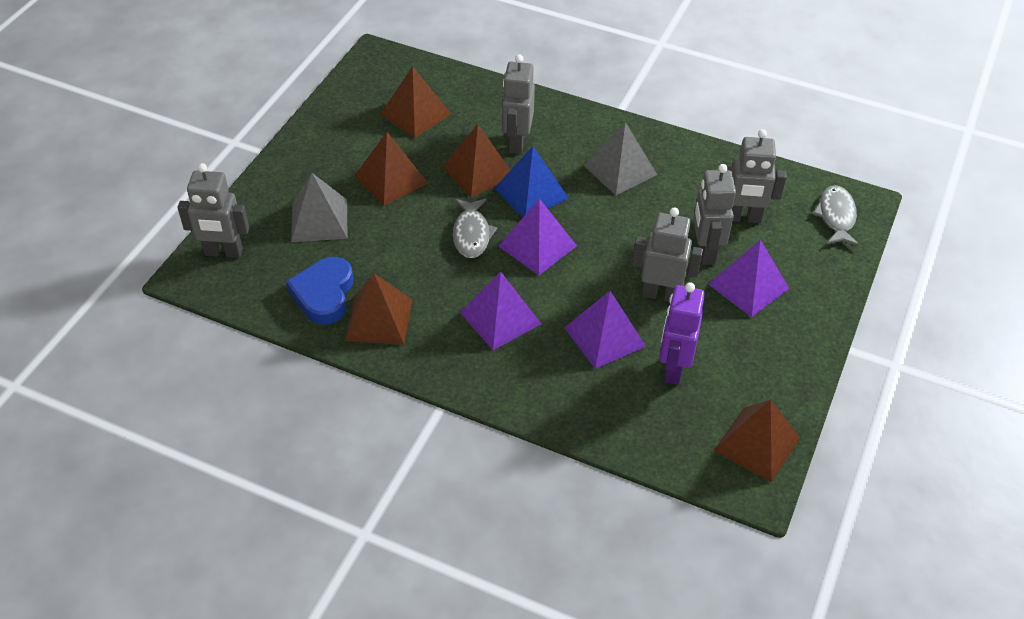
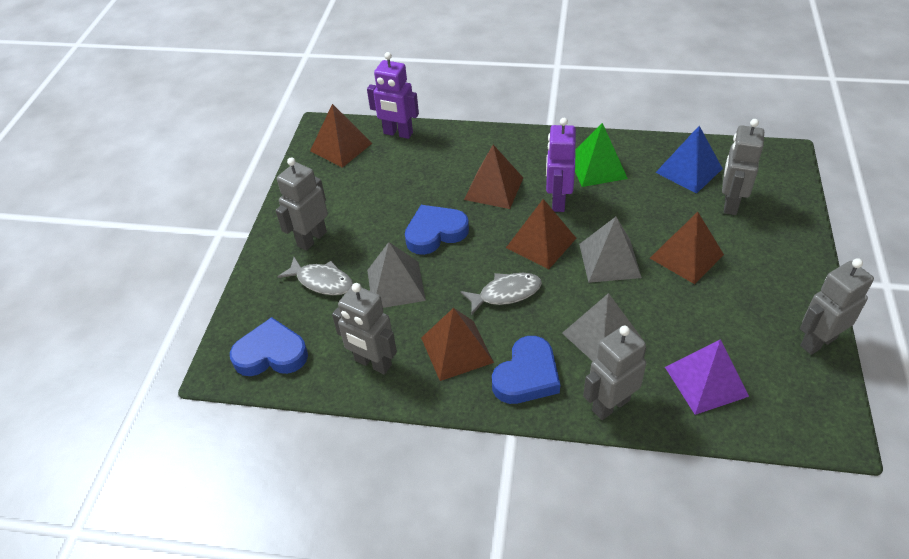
blue heart: [286,257,353,325] = 1 -> [230,317,308,376] [405,205,469,255] [492,336,560,404] = 3
green pyramid: none = 0 -> [575,123,628,187] = 1
grey pyramid: [291,173,347,242] [584,122,657,195] = 2 -> [367,242,426,308] [562,293,643,361] [579,217,642,283] = 3
purple pyramid: [460,272,541,350] [498,199,577,275] [564,291,646,369] [708,239,790,318] = 4 -> [665,339,749,415] = 1
purple robot: [659,283,705,385] = 1 -> [367,52,419,139] [546,118,576,212] = 2

